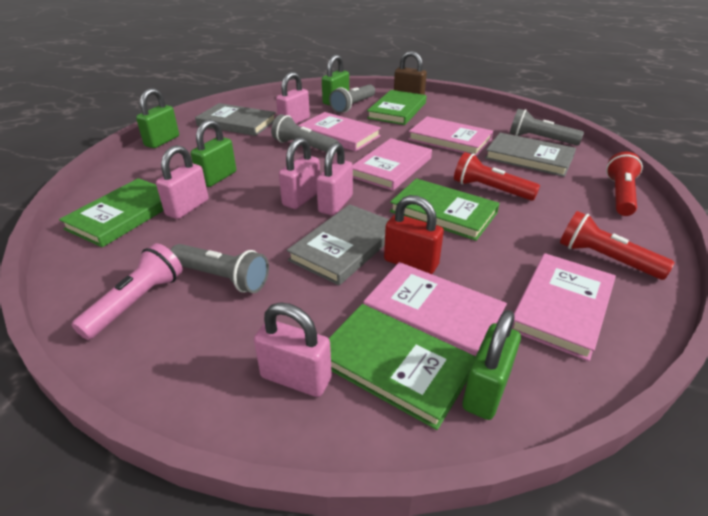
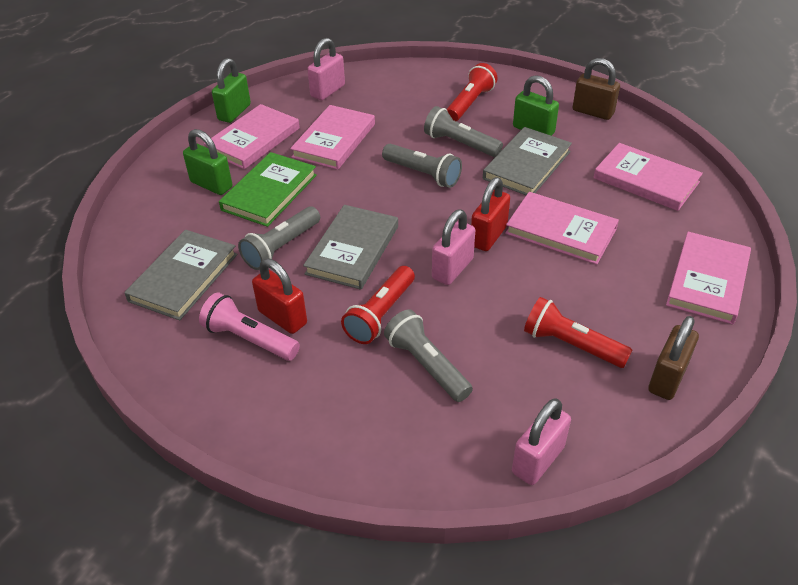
brown padlock: [394,51,427,95] = 1 -> [572,58,620,120] [648,316,699,400] = 2
green book: [59,178,164,247] [328,304,476,430] [367,90,427,125] [390,178,500,241] = 4 -> [219,152,317,227] = 1
green padlock: [136,88,179,148] [191,119,236,187] [322,55,349,105] [462,310,521,420] = 4 -> [183,129,233,195] [212,58,251,123] [513,75,559,136] = 3
pink padlock: [156,145,208,219] [254,302,332,397] [276,72,310,124] [279,137,320,209] [316,142,353,216] = 5 -> [307,38,345,100] [432,209,475,285] [512,398,571,485] = 3
red padlock: [384,195,444,274] = 1 -> [252,259,307,334] [471,177,510,251] = 2

